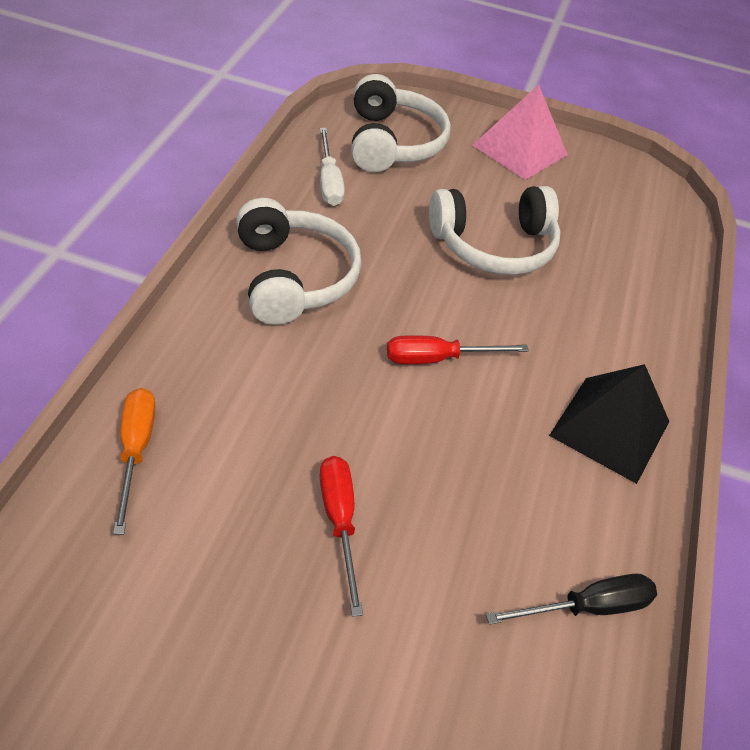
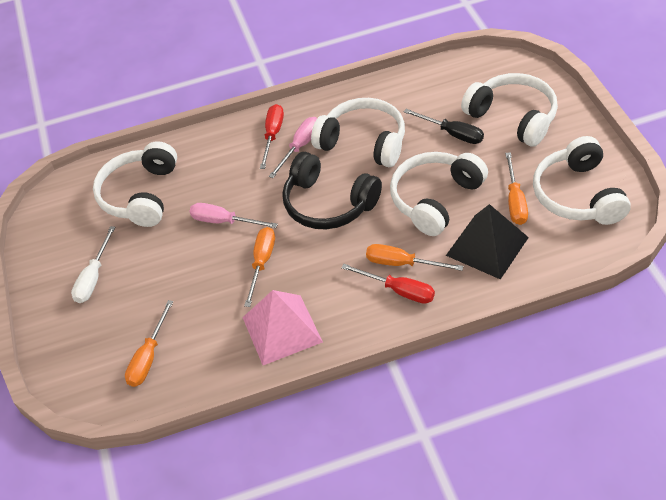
black headphones: none = 0 -> [282,152,382,229] = 1
orange screwdriver: [113,388,156,535] = 1 -> [125,300,174,387] [244,227,275,307] [366,244,464,271] [505,152,528,225] = 4
pink screwdriver: none = 0 -> [189,203,278,228] [269,117,317,178] = 2
white headphones: [236,198,361,325] [351,74,451,172] [429,186,560,275] = 3 -> [93,141,177,227] [311,98,405,167] [390,152,488,236] [461,73,558,146] [533,136,631,225] = 5

